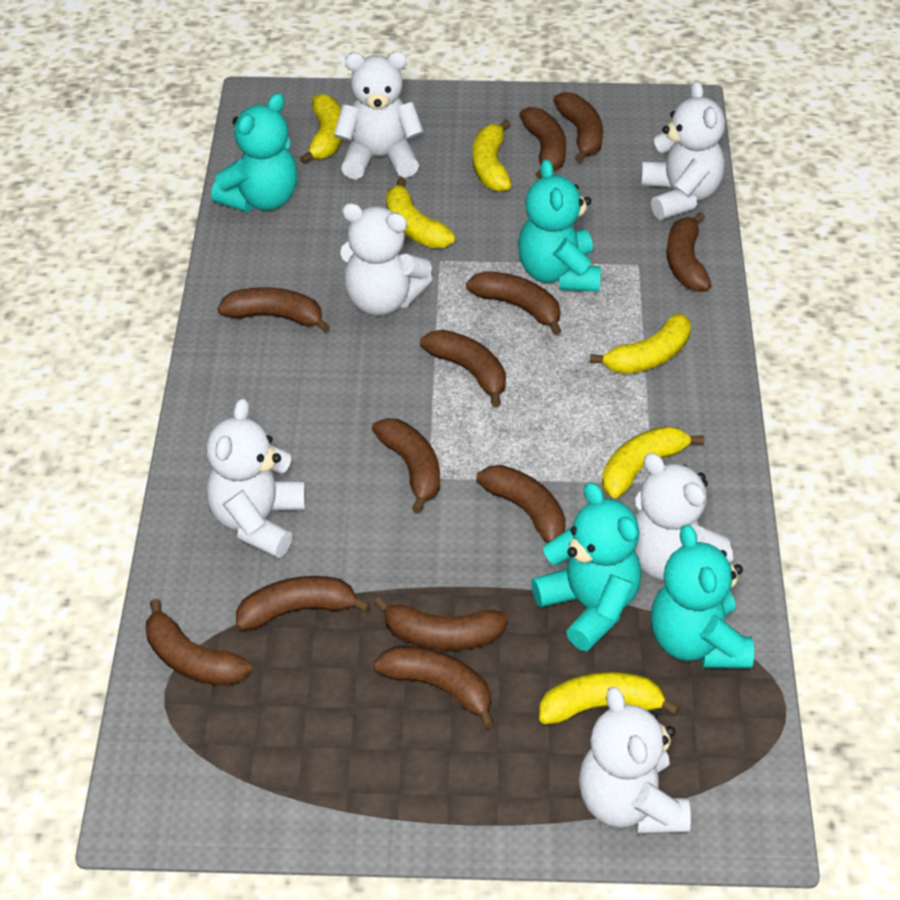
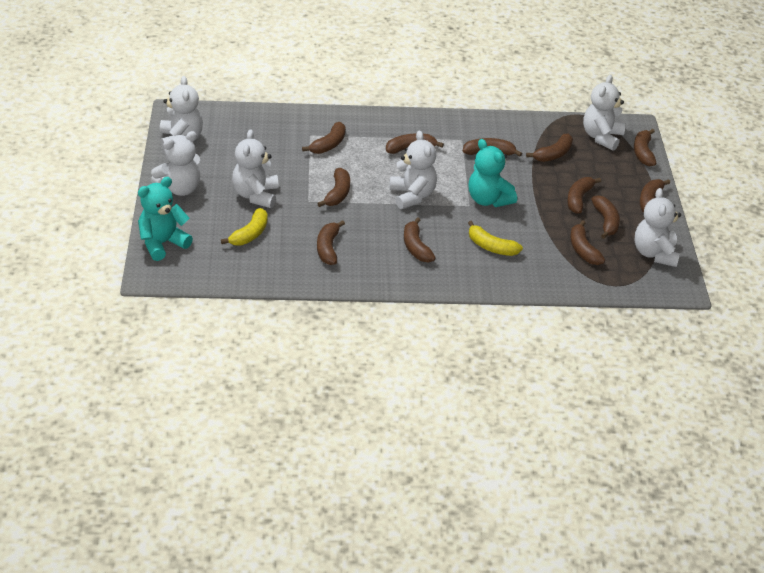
turquoise teddy bear: [211,93,297,212] [518,159,601,292] [531,482,641,651] [651,524,754,668] = 4 -> [138,177,193,261] [469,139,517,207] = 2
yellow banana: [300,94,343,164] [386,178,455,248] [473,120,511,192] [539,672,680,725] [590,313,691,374] [602,426,704,498] = 6 -> [221,208,268,245] [468,221,523,256] = 2

